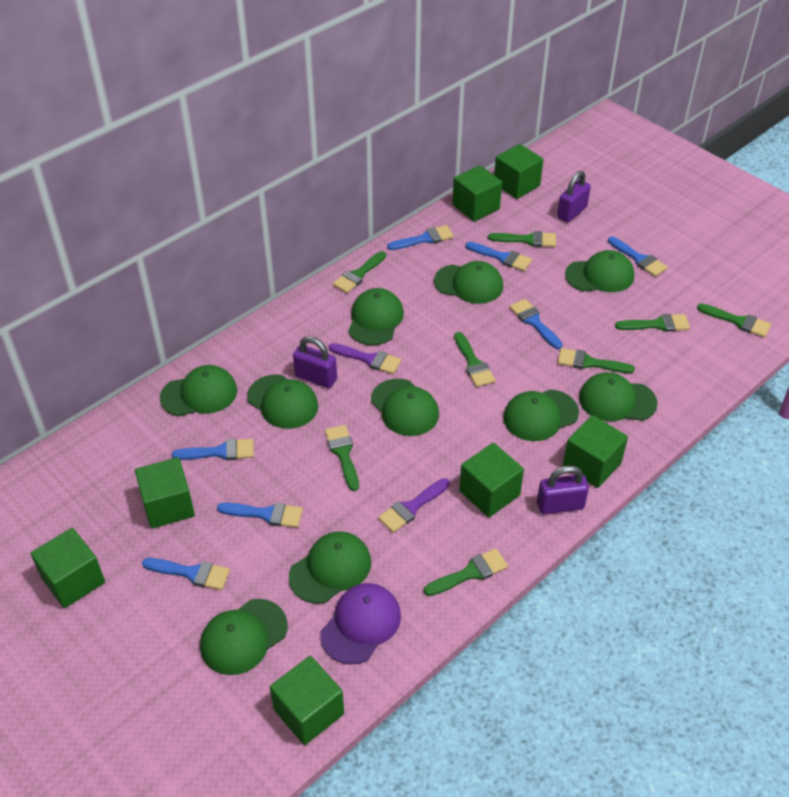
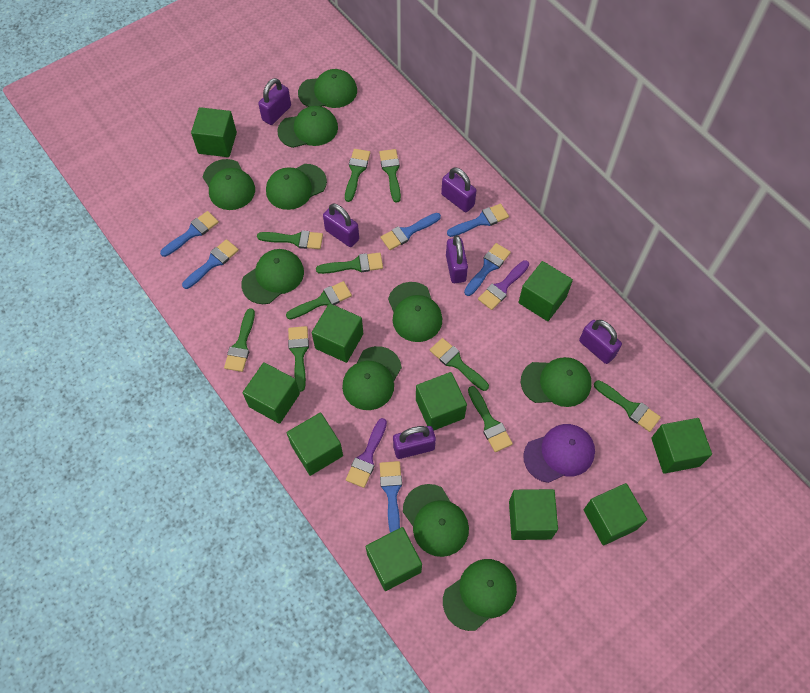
blue brush: [142,558,230,590] [172,439,254,460] [217,503,303,528] [387,225,454,250] [466,242,532,271] [509,299,562,349] [608,237,668,277] = 7 -> [160,211,219,257] [182,239,239,289] [380,461,402,533] [381,213,441,250] [447,204,509,237] [464,243,511,296] = 6
green brush: [325,425,359,491] [333,251,386,293] [424,548,508,596] [454,332,495,387] [488,231,556,247] [558,348,635,373] [615,314,690,332] [697,303,771,337] = 8 -> [224,308,255,372] [257,230,323,249] [286,281,352,319] [288,326,309,392] [316,252,383,274] [345,149,370,202] [379,149,401,202] [430,338,489,391] [468,386,513,452] [594,380,661,432] = 10
green cube: [30,528,105,608] [135,457,195,529] [270,656,344,745] [452,165,502,222] [459,443,524,517] [494,144,544,199] [563,415,628,488] = 7 -> [191,107,237,157] [243,362,300,424] [287,413,343,476] [312,303,363,363] [366,527,422,591] [416,372,467,430] [509,489,558,540] [519,261,573,321] [584,483,647,546] [651,418,712,474] = 10
purple padlock: [293,336,337,388] [537,465,589,515] [557,171,591,223] = 3 -> [258,78,291,125] [323,203,359,247] [393,426,436,459] [441,167,476,212] [446,235,468,283] [579,320,622,364] = 6

